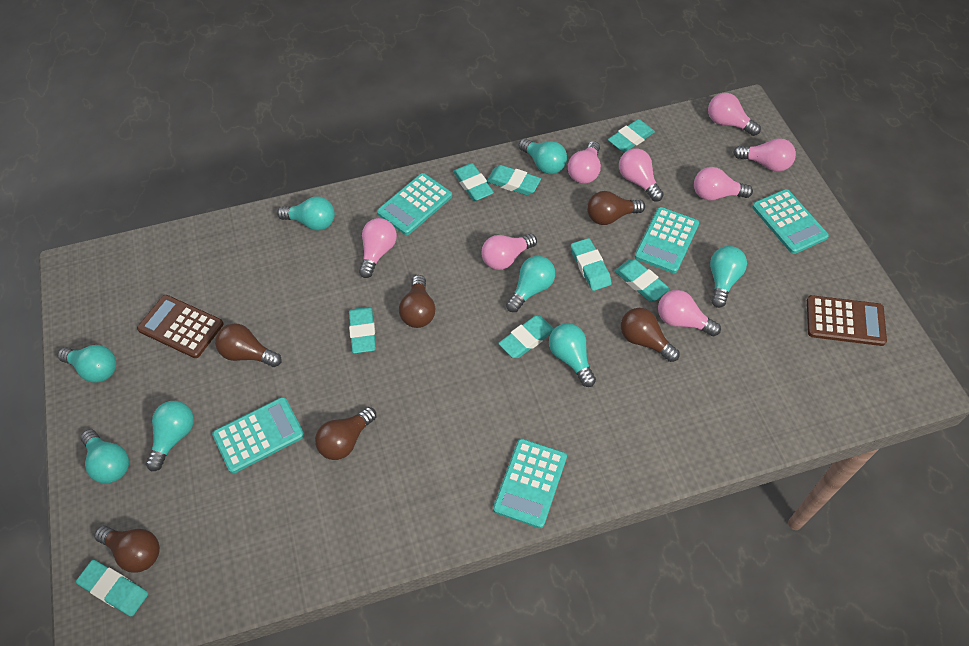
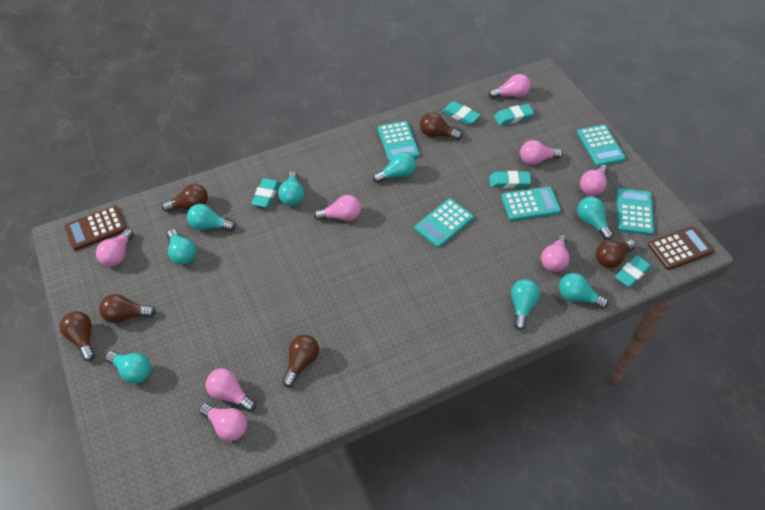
turquoise eraser: [76,560,148,616] [349,307,376,353] [453,163,494,201] [487,165,541,195] [498,315,554,358] [571,238,612,291] [608,119,655,152] [615,259,670,301] = 8 -> [251,178,280,208] [442,101,480,125] [489,171,531,188] [494,104,534,125] [615,255,652,287] = 5

